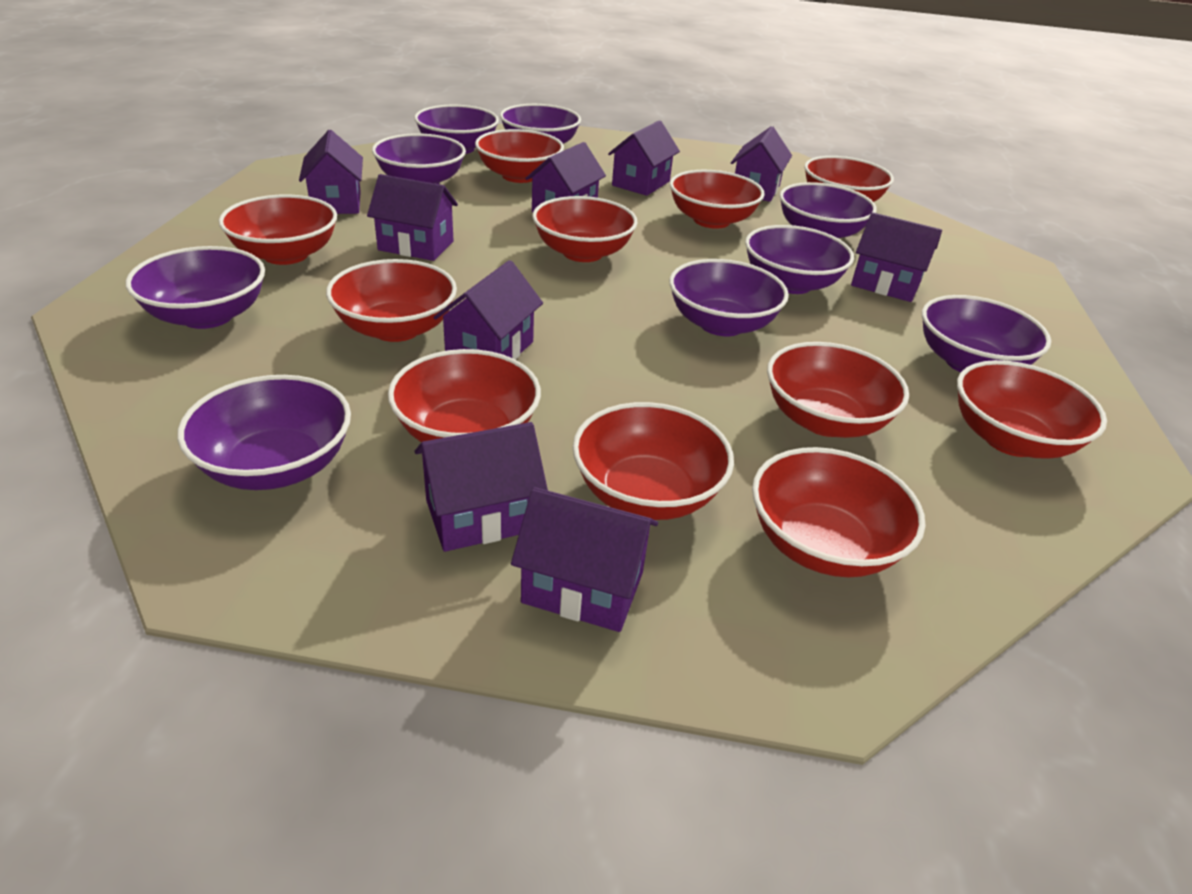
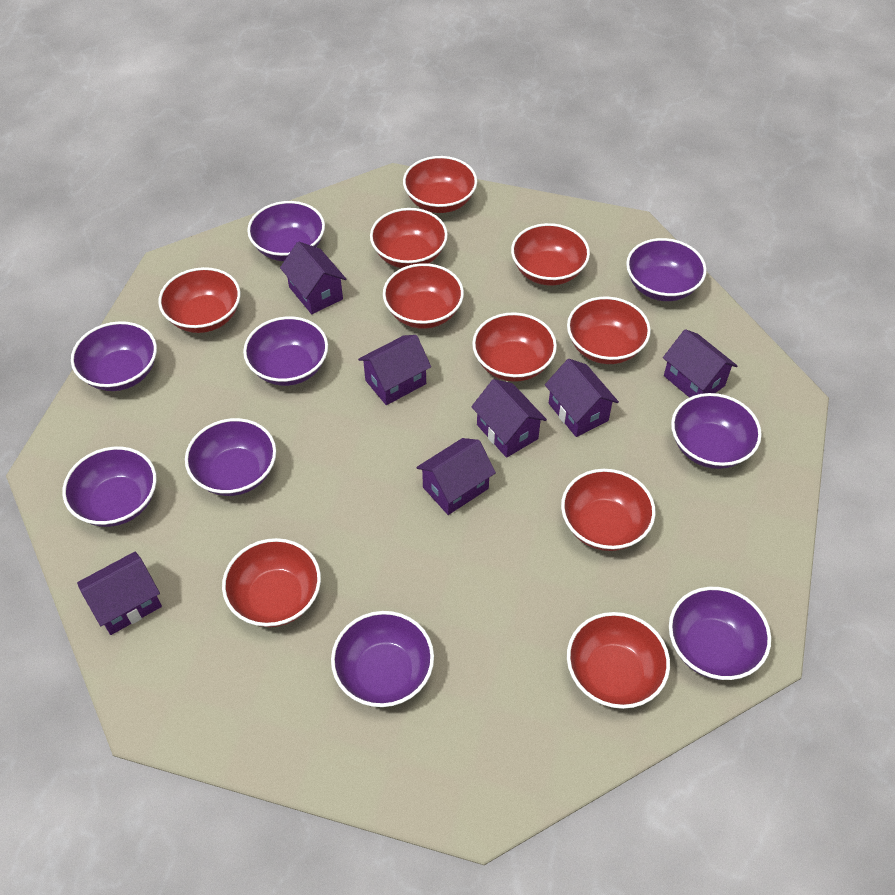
purple house: [299,130,363,214] [367,174,458,261] [414,422,548,552] [433,260,543,360] [511,487,658,632] [525,142,606,213] [608,120,680,196] [731,126,792,202] [851,212,942,302] = 9 -> [77,552,162,635] [280,242,346,314] [358,335,431,405] [416,438,496,515] [471,379,547,458] [545,359,619,437] [663,329,737,398] = 7
red bowl: [219,195,337,265] [326,259,457,342] [388,349,541,442] [475,129,564,183] [532,196,638,262] [572,402,734,520] [670,170,765,229] [752,447,926,577] [767,342,909,438] [804,156,894,202] [957,360,1107,458] = 11 -> [158,267,240,333] [222,538,321,627] [370,208,448,268] [383,263,464,329] [403,156,477,213] [472,312,557,382] [511,223,590,285] [561,469,656,551] [567,297,651,364] [567,612,670,709] = 10

